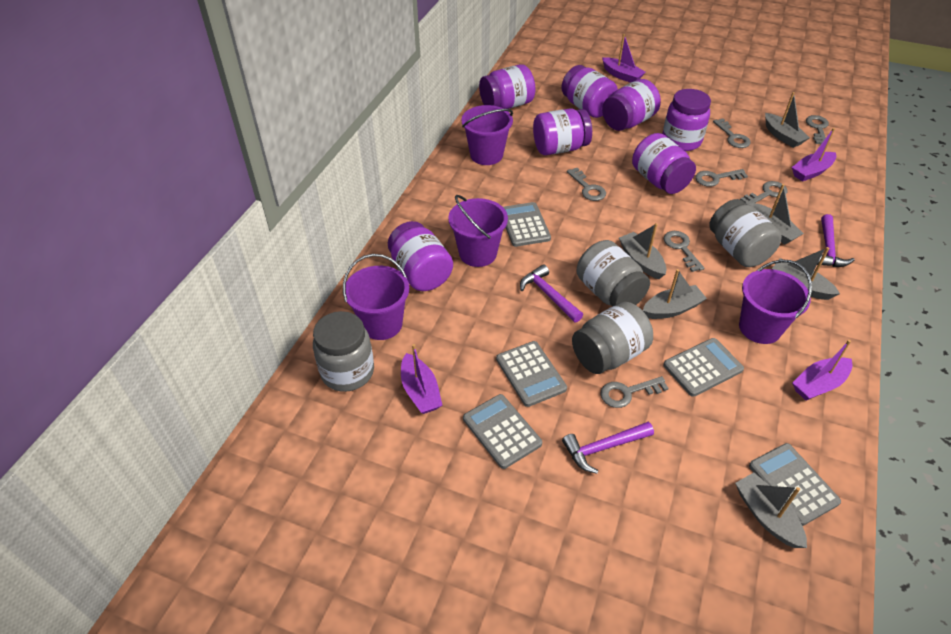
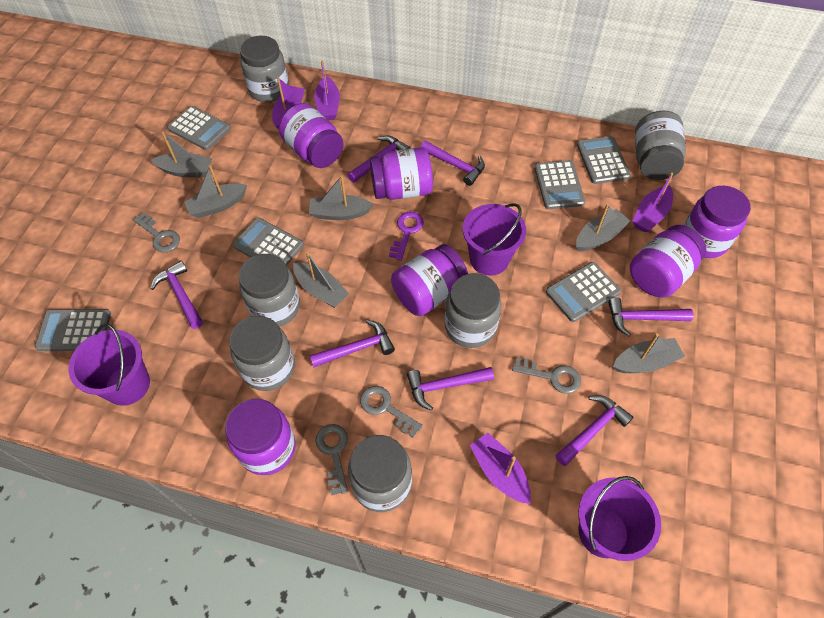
grey calculator: [463,394,542,469] [496,341,567,407] [503,202,551,247] [663,338,744,397] [749,443,841,526] = 5 -> [35,309,111,351] [167,106,231,150] [233,218,304,266] [534,160,585,209] [546,262,621,322] [577,136,631,184] = 6
grey jar: [313,311,374,392] [572,302,653,374] [576,240,650,307] [709,199,782,267] = 4 -> [229,316,295,391] [239,254,300,327] [240,36,289,102] [348,435,412,512] [445,273,502,348] [635,111,686,180] = 6
grey key: [567,168,606,201] [600,376,669,408] [664,231,704,272] [695,169,748,187] [713,118,751,148] [740,181,787,205] [806,115,829,144] = 7 -> [133,212,180,252] [316,424,348,496] [360,386,423,438] [512,357,581,394] = 4
purple bucket: [343,254,409,340] [448,195,508,267] [461,105,513,165] [739,259,812,344] = 4 -> [69,324,150,406] [462,203,526,276] [578,476,661,561] = 3
purple hammer: [520,264,583,323] [562,422,654,474] [817,214,854,267] = 3 -> [150,261,203,329] [309,320,395,368] [348,136,410,183] [407,367,494,411] [421,141,485,186] [555,395,633,466] [608,298,693,336] = 7
purple jar: [388,221,453,291] [479,64,535,109] [533,108,592,155] [561,65,618,118] [602,79,661,131] [632,133,696,194] [662,89,711,151] = 7 -> [225,399,296,475] [279,103,344,168] [370,147,433,200] [391,244,468,316] [630,225,706,298] [684,186,751,258] = 6
purple key: none = 0 -> [389,212,424,260] = 1

